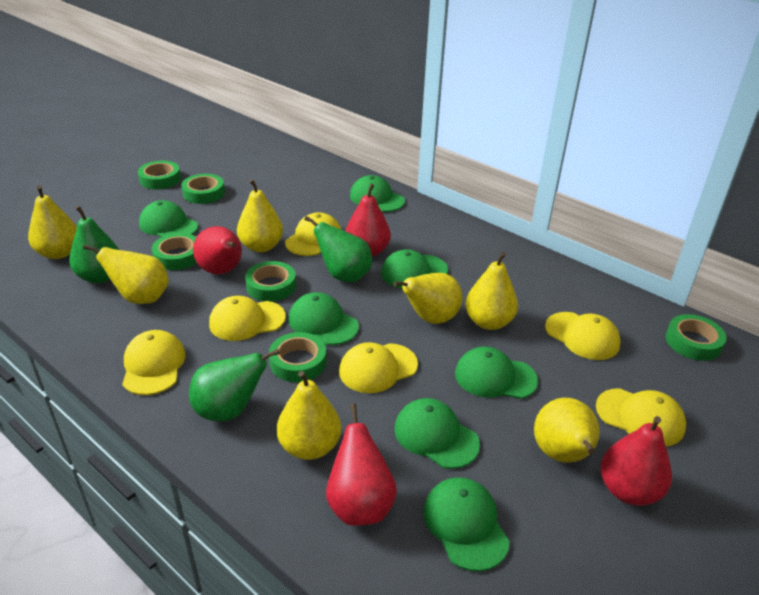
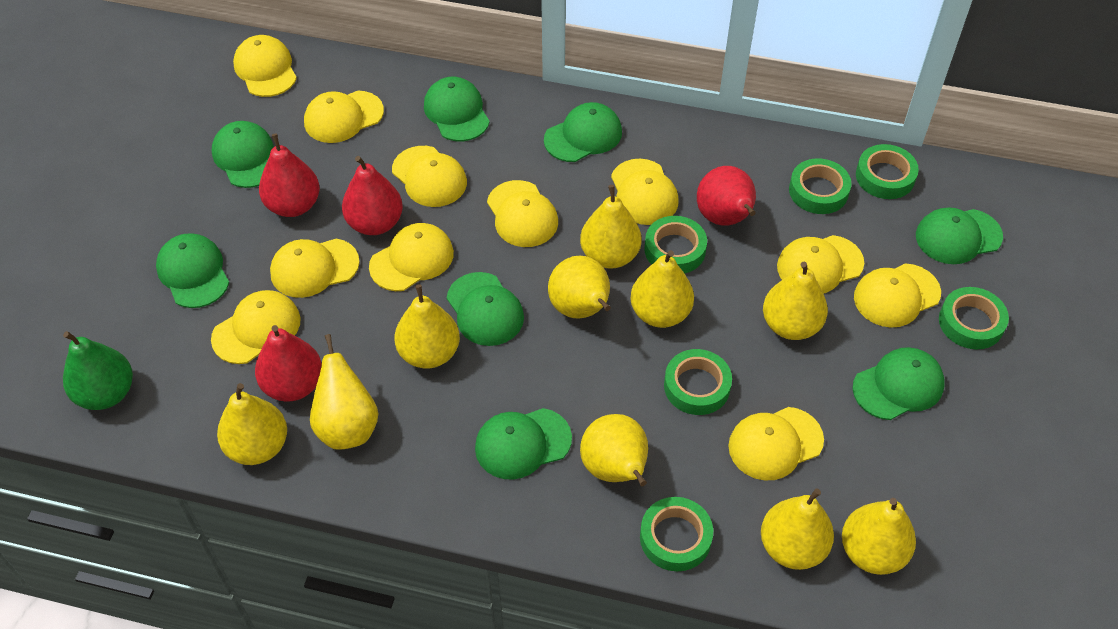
green cap: [139,200,198,237] [289,292,359,345] [350,175,405,212] [381,249,448,289] [394,398,480,469] [424,477,510,572] [455,346,538,399] = 7 -> [156,233,229,308] [212,121,274,188] [424,77,490,141] [447,272,524,346] [475,408,572,480] [544,102,622,162] [853,347,945,420] [916,208,1003,264] = 8
green pear: [69,206,119,283] [189,348,280,421] [305,216,372,282] = 3 -> [63,331,133,410] = 1
yellow cap: [122,330,186,395] [209,296,286,341] [285,212,341,256] [339,342,418,393] [545,312,621,360] [596,388,686,446] = 6 -> [211,290,301,364] [233,35,297,97] [270,239,360,298] [304,91,384,143] [369,223,454,291] [392,146,467,207] [487,180,558,247] [611,159,679,225] [728,407,824,480] [777,235,864,294] [854,264,941,328] = 11
yellow pear: [28,185,77,259] [83,244,169,304] [237,179,283,252] [277,371,341,460] [393,273,462,324] [465,252,518,330] [534,398,600,463] = 7 -> [217,383,287,465] [310,334,379,450] [394,284,460,369] [548,256,611,319] [580,185,642,269] [580,414,648,486] [631,250,694,328] [761,489,834,570] [763,262,828,340] [842,498,916,575] = 10

